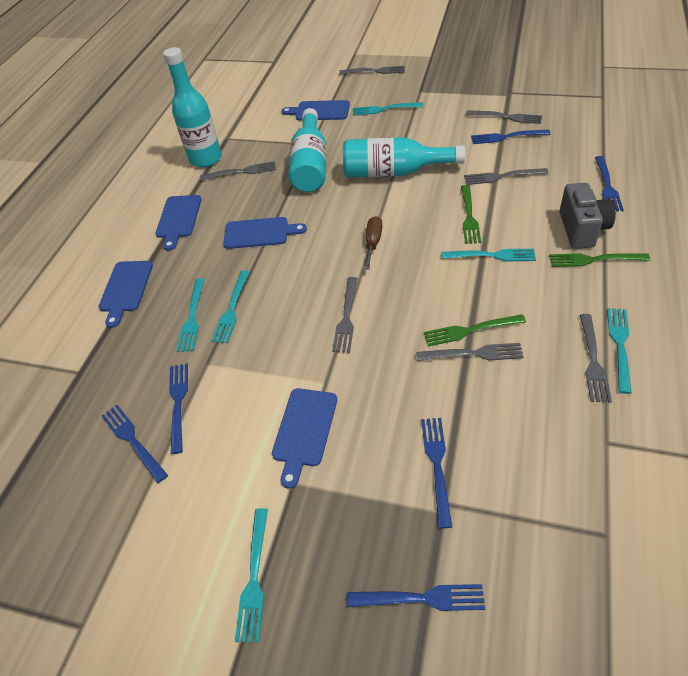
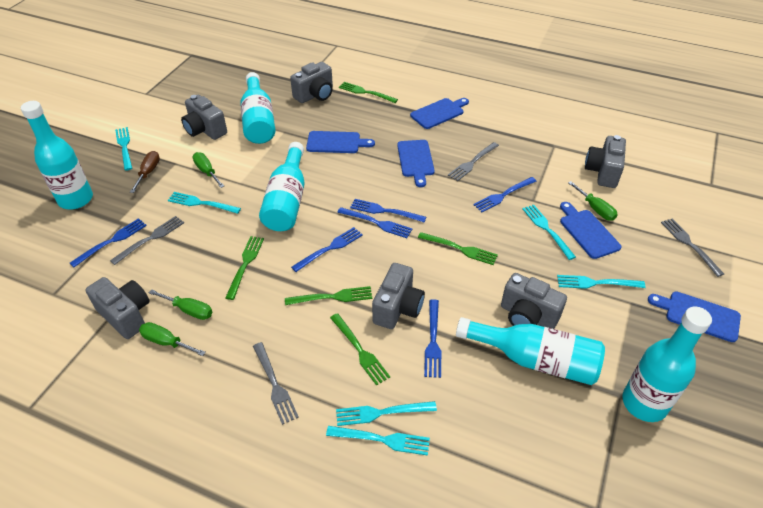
green fork: [424,314,526,346] [461,185,481,244] [549,253,650,267] = 3 -> [225,236,264,300] [285,286,372,305] [330,313,390,386] [339,82,398,103] [418,232,498,265] = 5
green screwdriver: none = 0 -> [139,322,206,356] [149,289,213,320] [193,152,224,188] [568,181,618,221] = 4
grey camera: [559,183,616,249] = 1 -> [86,277,150,339] [181,95,227,140] [290,62,333,103] [372,263,425,329] [501,273,567,329] [585,135,626,188] = 6
grey fork: [200,161,276,181] [332,277,358,353] [339,66,405,75] [416,343,524,361] [464,168,549,185] [466,110,542,124] [580,314,612,403] = 7 -> [110,216,184,265] [253,342,299,425] [448,142,499,181] [661,218,724,277] = 4
turquoise bottle: [163,47,222,167] [288,108,326,192] [343,137,465,178] = 3 -> [21,101,93,209] [240,72,276,144] [259,142,305,231] [456,317,605,385] [622,307,712,422] = 5

